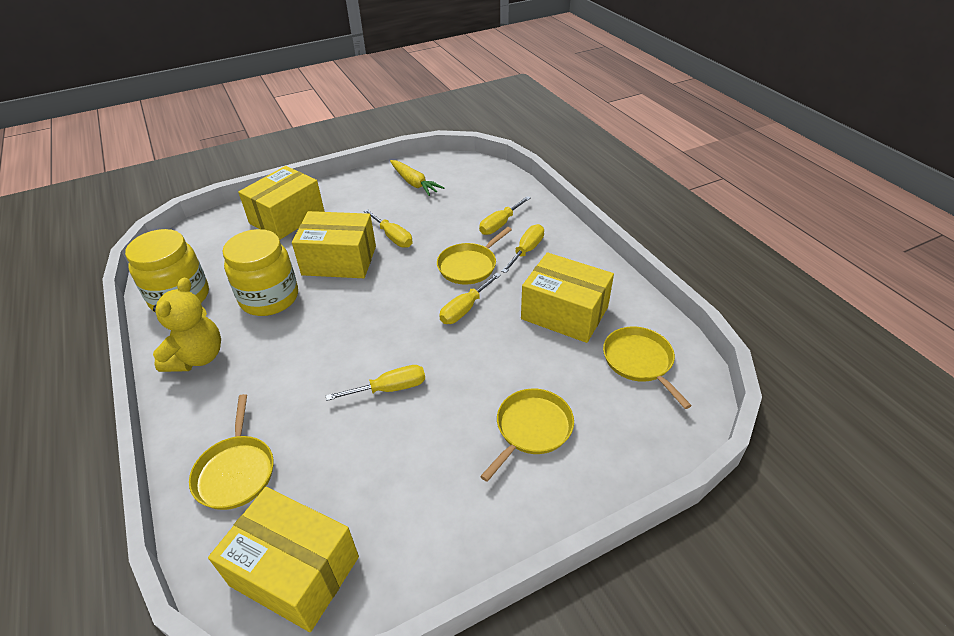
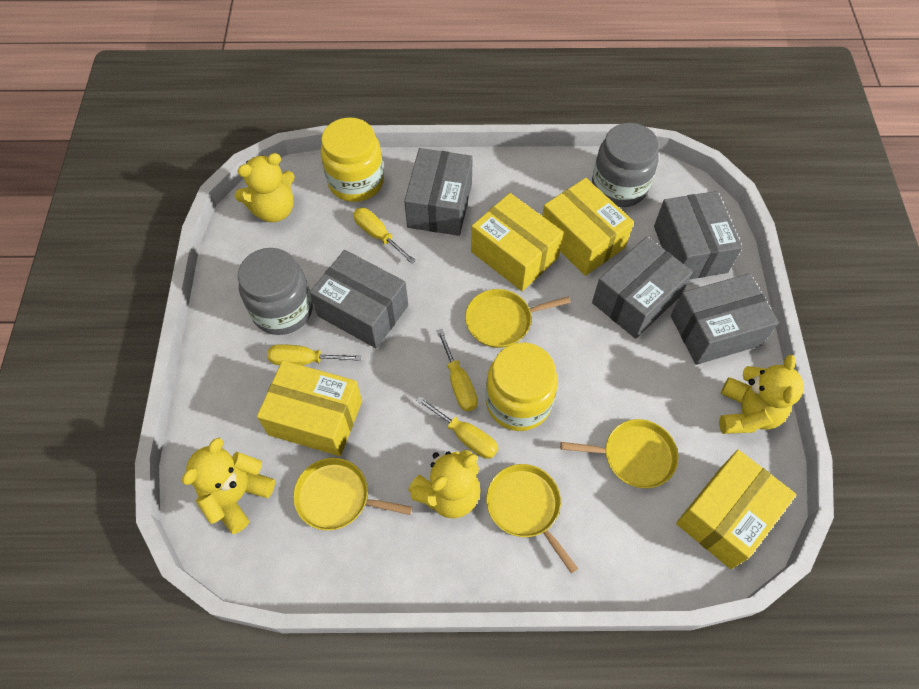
grey box: none = 0 -> [310,250,408,349] [404,148,473,236] [592,237,693,339] [654,191,743,279] [671,273,779,365] = 5
grey jar: none = 0 -> [238,248,313,335] [592,123,659,207] = 2
yellow carrot: [390,160,444,196] = 1 -> none = 0
yellow screwdriver: [326,365,425,401] [364,209,413,248] [439,273,501,324] [479,196,530,235] [501,224,544,273] = 5 -> [267,344,361,365] [353,208,416,264] [416,396,498,459] [436,329,478,411] = 4
yellow teddy bear: [153,278,221,372] = 1 -> [182,438,275,534] [235,153,295,222] [408,450,481,519] [719,355,804,434] = 4

